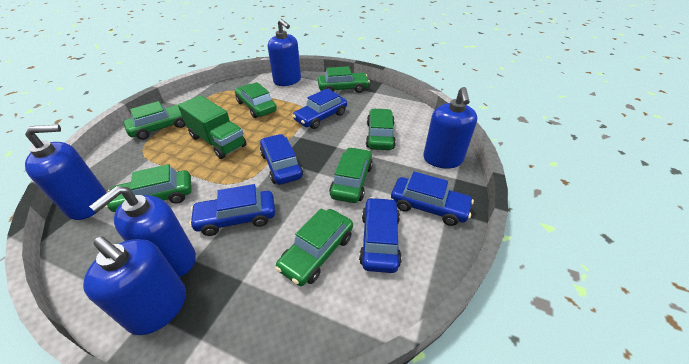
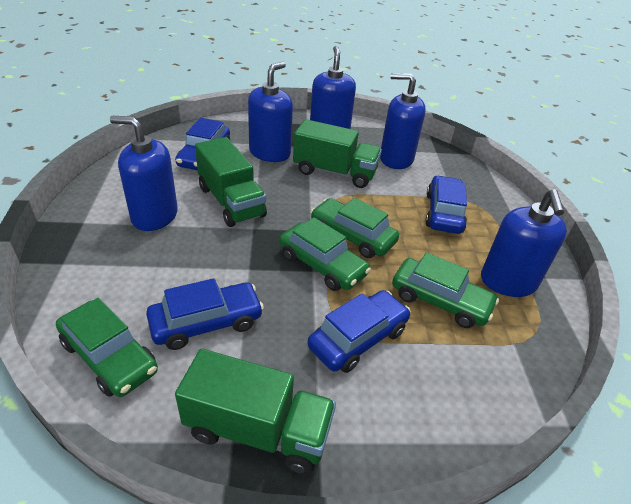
blue car: [189,184,275,236] [260,134,303,185] [292,89,347,129] [359,197,402,273] [391,172,474,226] = 5 -> [146,278,264,350] [175,118,230,170] [307,290,411,373] [425,175,467,234] = 4
green car: [105,164,192,212] [123,101,186,140] [235,82,277,118] [275,209,353,286] [318,66,370,93] [329,147,373,203] [366,108,396,150] = 7 -> [56,298,158,397] [279,217,371,291] [311,198,399,258] [392,252,499,328] = 4
green truck: [178,95,247,159] = 1 -> [175,349,336,474] [195,137,267,227] [293,119,382,188] = 3

